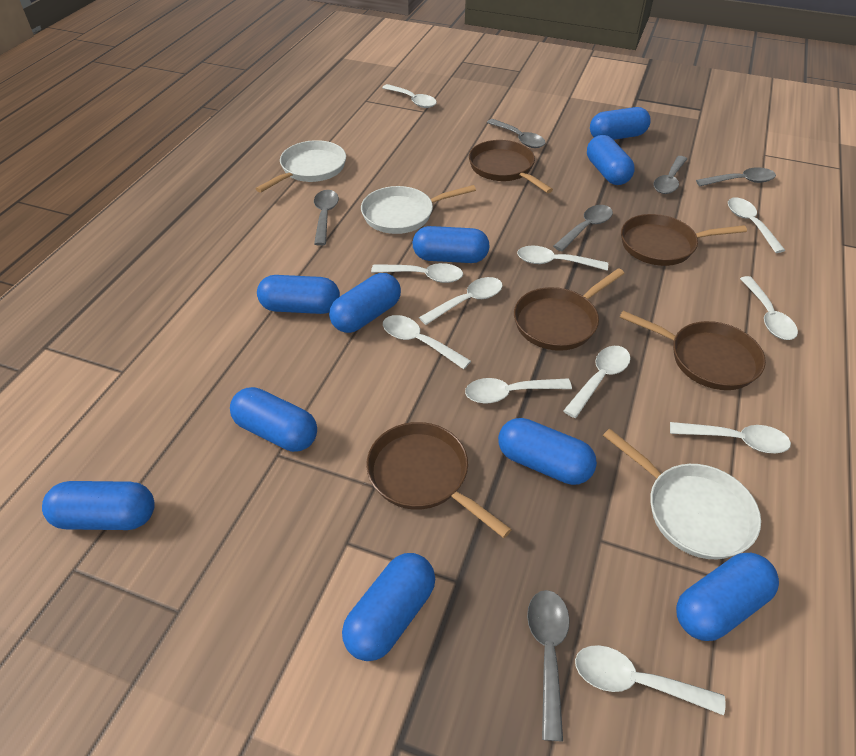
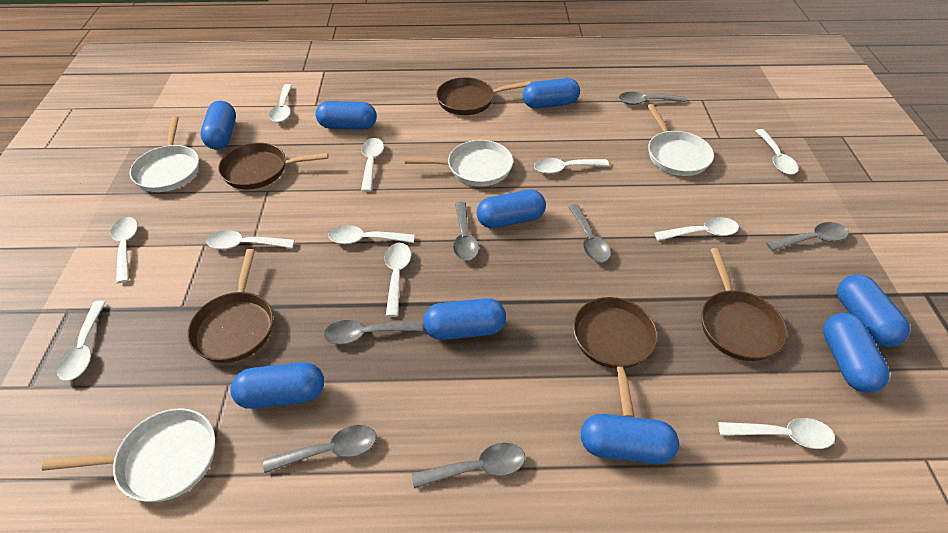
blue capsule: [42,481,155,530] [230,387,317,452] [257,275,340,314] [329,273,401,333] [342,553,435,661] [413,226,490,263] [498,418,597,485] [587,135,635,185] [590,107,651,140] [676,553,779,641] = 10 -> [200,101,236,150] [230,362,324,409] [315,101,377,130] [423,298,506,340] [476,190,546,228] [523,78,580,109] [581,414,679,464] [823,313,890,393] [837,274,910,347] = 9
grey spoon: [314,190,339,246] [487,119,546,148] [527,590,570,741] [553,205,613,251] [653,156,687,194] [696,167,776,186] = 6 -> [263,425,376,473] [323,320,422,344] [412,443,525,488] [453,202,479,261] [568,204,611,262] [619,92,686,105] [766,222,849,251] = 7
white pan: [256,140,346,193] [361,185,476,234] [603,429,761,559] = 3 -> [42,408,215,502] [130,116,199,192] [405,140,513,186] [647,104,714,176] = 4

